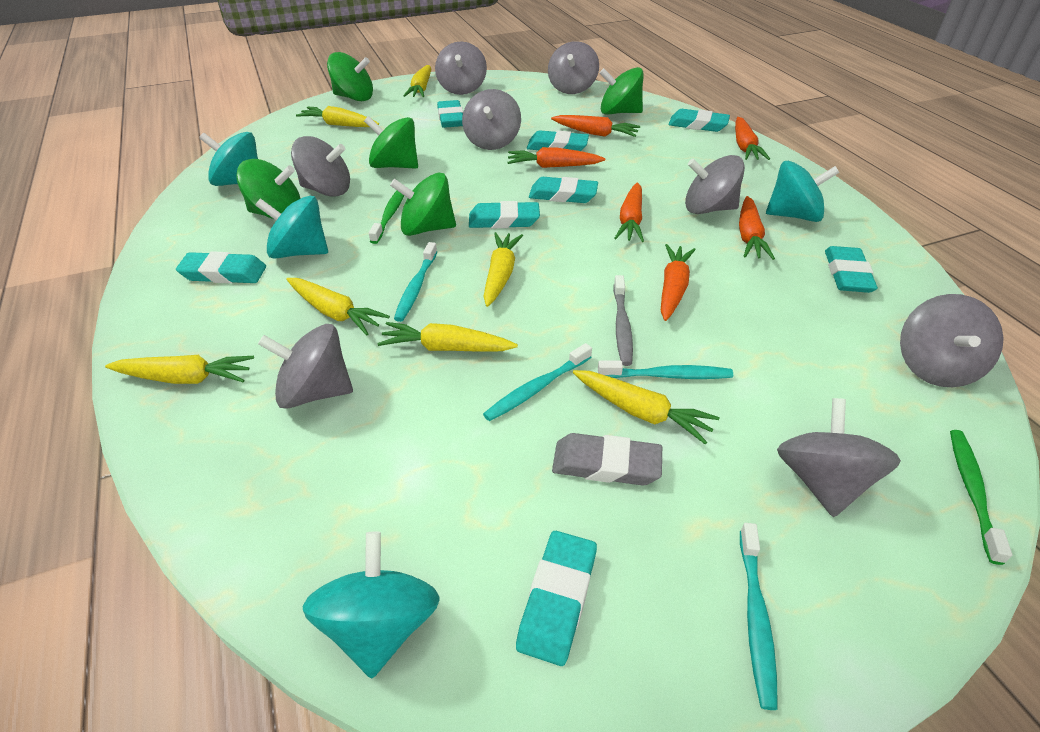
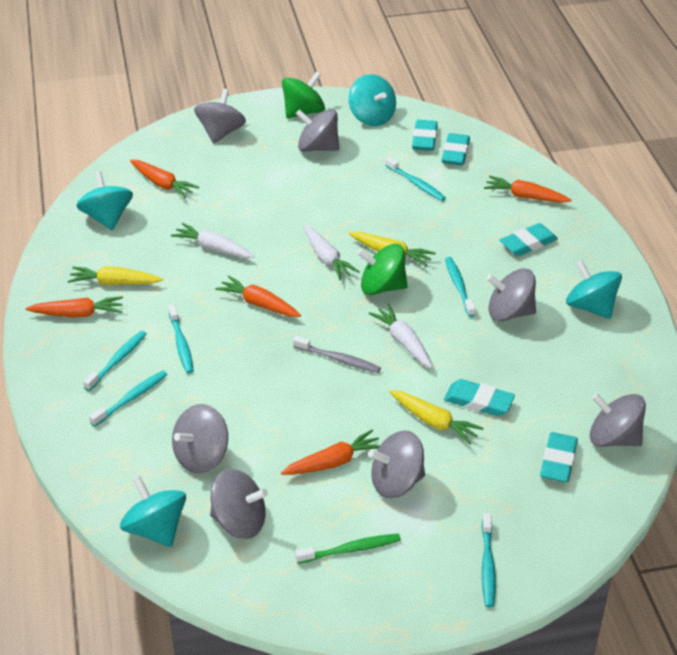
green spinning top: [236,159,301,219] [327,52,373,101] [364,116,418,169] [390,173,456,236] [600,67,643,115] = 5 -> [282,71,325,118] [357,244,408,295] = 2
green toothbrush: [369,191,404,244] [950,430,1012,565] = 2 -> [295,533,401,564] = 1
grey eraser: [552,433,662,486] = 1 -> none = 0
grey spinning top: [258,324,353,409] [291,136,350,197] [435,41,487,95] [462,89,521,150] [548,41,599,94] [685,155,745,214] [777,398,901,517] [900,294,1004,387] = 8 -> [172,404,228,473] [194,89,246,144] [210,469,268,539] [296,109,339,151] [368,430,425,498] [487,268,536,321] [590,393,646,447] = 7
orange carrot: [507,147,605,168] [551,115,640,137] [615,183,644,242] [661,244,696,321] [735,117,770,160] [739,196,775,260] = 6 -> [26,296,123,318] [130,160,200,198] [215,275,301,317] [281,429,380,475] [484,176,572,203] = 5
turquoise eraser: [176,251,266,284] [437,100,463,128] [469,201,540,228] [516,531,597,666] [527,130,589,151] [529,177,598,203] [668,109,730,132] [825,246,878,293] = 8 -> [412,120,438,151] [441,133,470,166] [444,379,515,416] [500,223,558,256] [540,432,578,483] = 5
turquoise toothbrush: [394,242,437,322] [483,343,592,421] [598,360,733,379] [740,523,778,710] = 4 -> [83,331,147,391] [89,370,167,427] [168,305,194,374] [385,157,446,201] [445,257,476,317] [482,513,496,608] = 6
white carrot: none = 0 -> [171,223,255,258] [303,225,360,280] [369,304,432,368] = 3
yellow carrot: [105,355,254,384] [287,278,390,335] [296,106,379,127] [377,322,518,352] [403,65,431,97] [483,232,523,307] [573,370,719,444] = 7 -> [68,266,163,285] [349,232,436,267] [390,390,484,445] = 3

